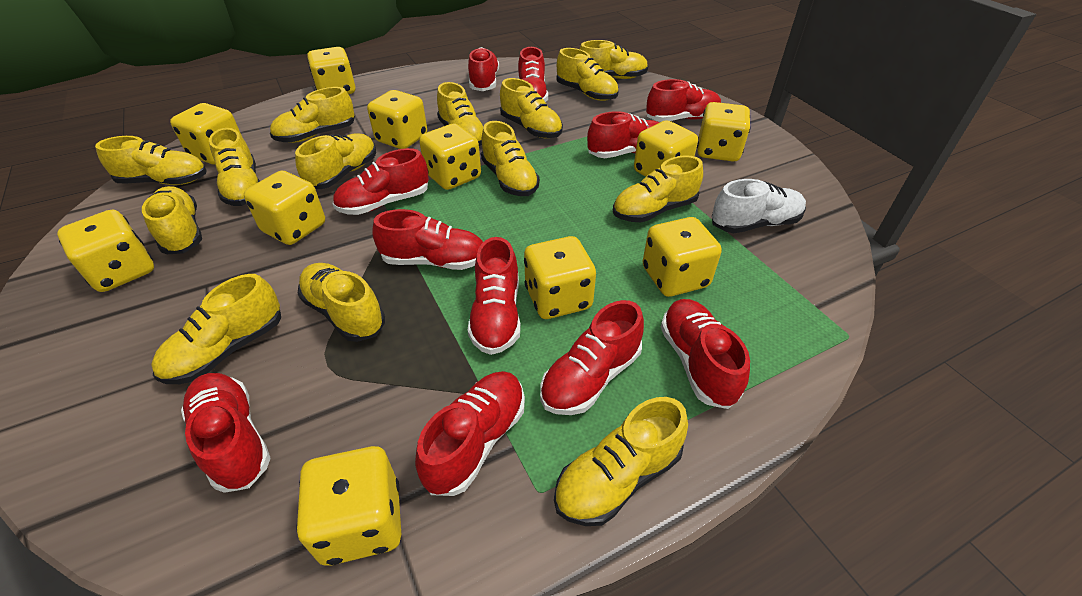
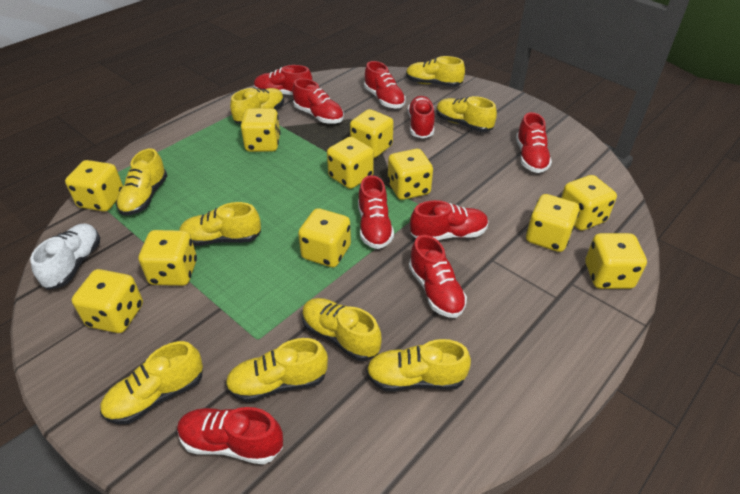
red shoe: [181,373,271,493] [332,148,429,215] [372,209,483,270] [415,371,525,496] [467,237,521,355] [468,47,499,91] [518,47,548,102] [540,300,644,415] [587,111,659,158] [646,79,721,122] [661,299,750,409] = 11 -> [177,407,283,465] [254,65,312,95] [292,78,344,124] [358,175,394,249] [364,61,406,108] [408,96,435,139] [409,235,467,318] [410,200,489,240] [516,112,552,173] = 9
yellow shoe: [95,136,207,185] [142,186,202,254] [151,274,281,384] [209,128,260,206] [270,87,355,143] [295,133,376,189] [297,263,385,342] [437,82,483,146] [481,121,540,196] [500,78,563,138] [554,397,688,526] [557,48,618,101] [580,40,648,79] [613,155,703,222] = 14 -> [100,341,203,424] [116,149,167,216] [180,202,261,246] [225,338,328,402] [230,88,284,124] [302,298,382,361] [366,339,471,392] [406,56,465,87] [436,96,497,132] = 9

